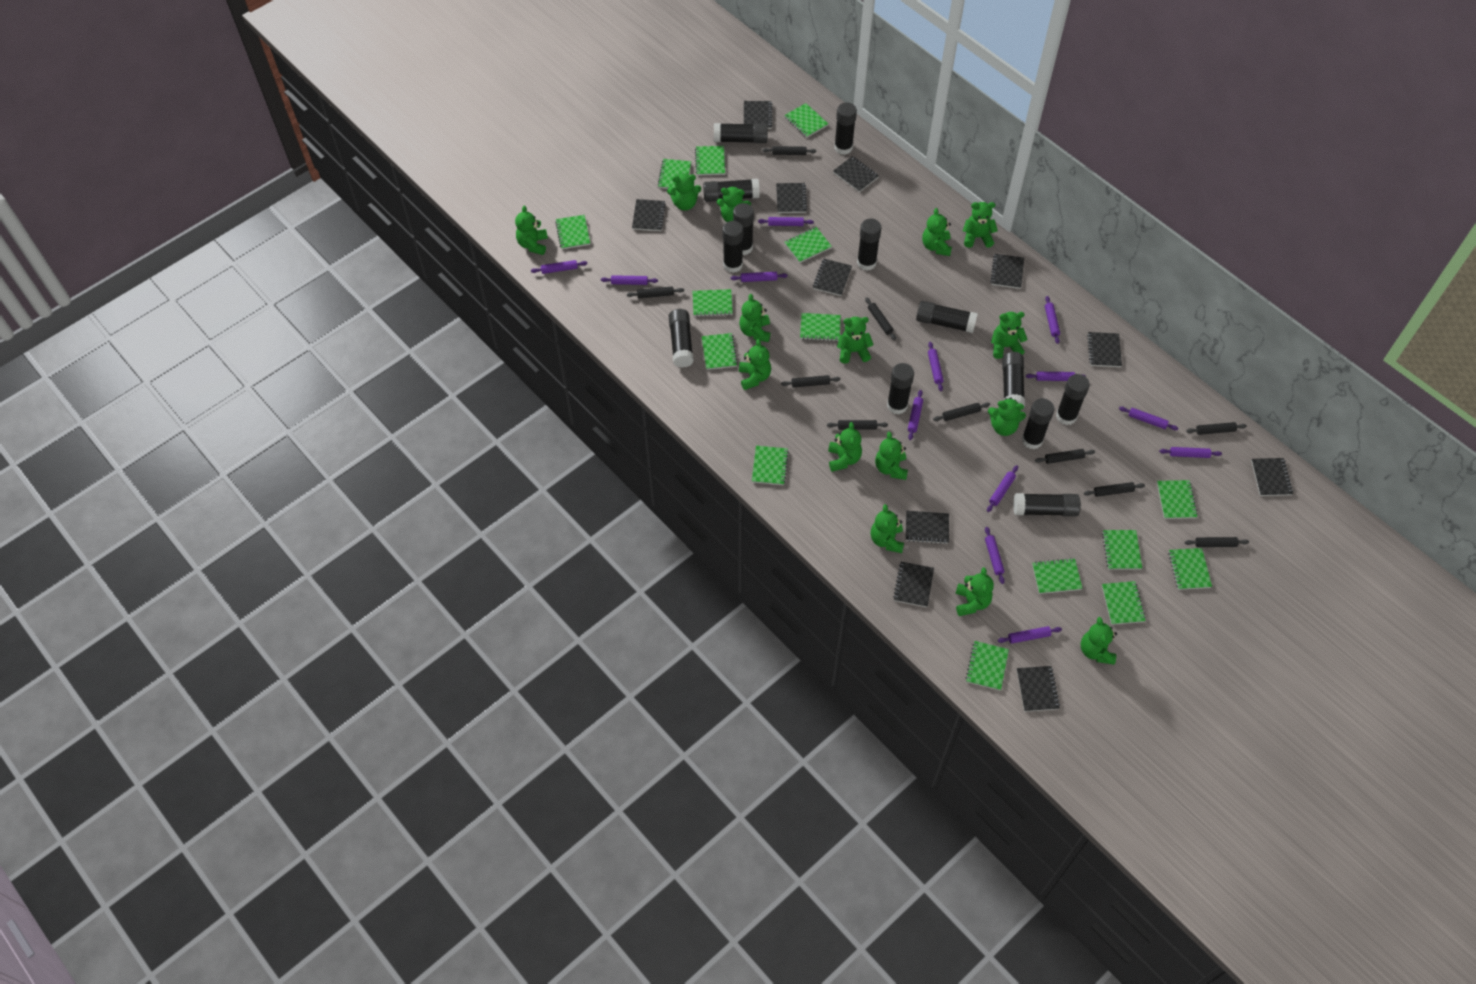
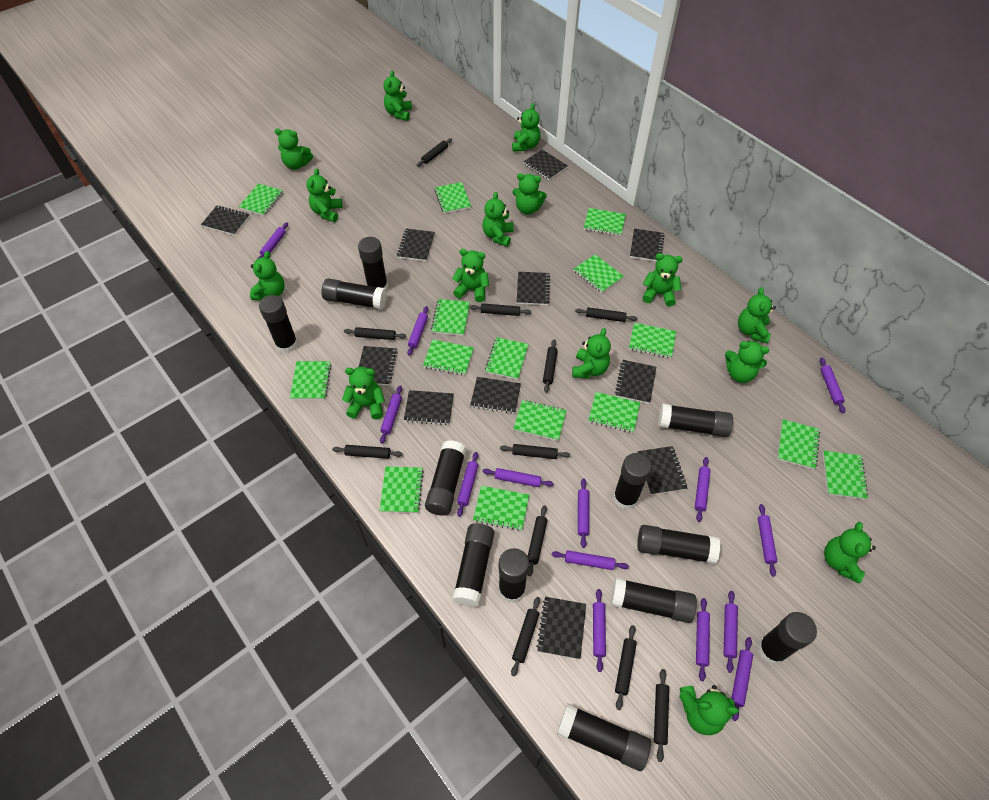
black glue stick: [669,309,694,368] [703,179,760,202] [714,123,768,143] [723,221,743,273] [733,203,754,255] [834,102,857,155] [857,219,882,271] [887,363,914,414] [916,301,978,333] [1002,352,1025,410] [1013,493,1081,516] [1022,398,1055,449] [1056,374,1090,425] = 13 -> [259,295,298,353] [322,278,387,309] [358,237,388,290] [425,440,466,516] [452,523,494,607] [499,548,529,603] [557,703,651,771] [611,578,697,623] [613,453,652,510] [637,525,720,564] [658,404,733,437] [758,612,817,664] = 12
black rolling pin: [627,286,684,298] [762,146,816,155] [781,375,841,388] [827,420,888,430] [865,297,896,340] [933,403,990,421] [1035,449,1095,464] [1084,482,1145,497] [1185,537,1249,547] [1186,422,1247,435] = 10 -> [332,445,403,459] [344,327,406,340] [417,138,452,166] [470,303,531,316] [500,444,570,459] [511,597,540,676] [528,505,548,576] [543,339,558,393] [575,307,637,322] [615,625,637,710] [654,669,669,762] = 11
purple rolling pin: [531,260,588,274] [601,275,658,285] [731,272,788,282] [758,217,814,226] [908,390,923,440] [928,342,944,391] [985,527,1005,584] [987,465,1018,512] [998,626,1062,644] [1026,372,1086,381] [1045,296,1060,344] [1119,407,1178,430] [1159,447,1222,458] = 13 -> [257,222,288,259] [380,386,402,443] [407,306,428,356] [457,452,478,517] [483,468,554,487] [552,550,629,570] [578,478,589,548] [593,589,606,672] [695,457,711,522] [696,598,710,681] [724,591,738,673] [731,637,753,721] [758,504,777,577] [820,358,845,413] = 14

